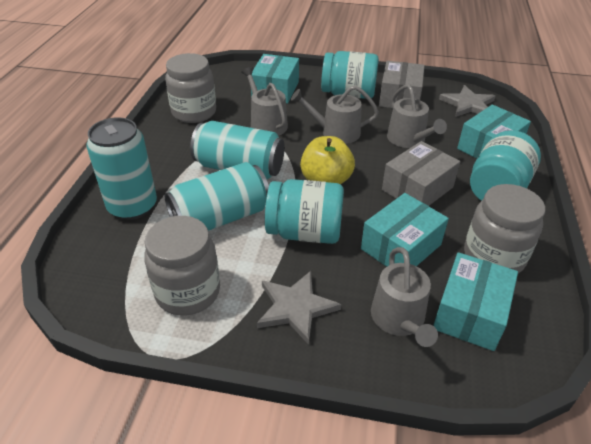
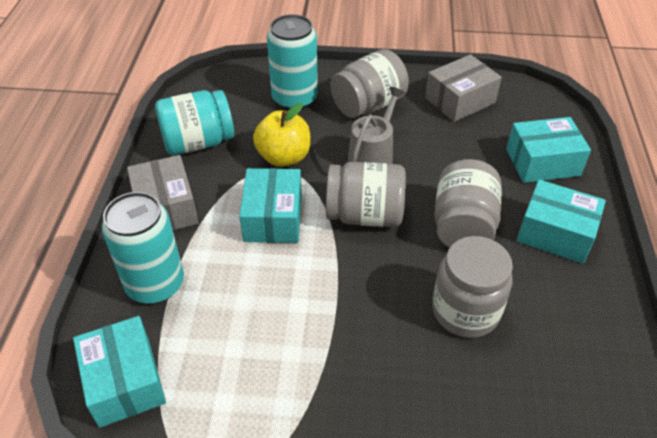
grey jar: [144,216,220,316] [165,53,216,123] [464,184,545,273] = 3 -> [326,162,406,227] [331,49,409,118] [432,236,513,338] [434,159,502,248] = 4
grey star: [257,271,341,345] [439,85,495,117] = 2 -> none = 0
grey watering can: [241,67,288,136] [291,86,379,144] [371,247,438,347] [387,84,447,148] = 4 -> [348,86,405,164] = 1
turquoise can: [87,117,157,220] [164,162,269,231] [190,121,285,180] = 3 -> [102,192,184,304] [267,14,318,110] = 2
turquoise jar: [265,179,344,244] [321,51,379,99] [470,130,541,201] = 3 -> [155,90,234,155] = 1

